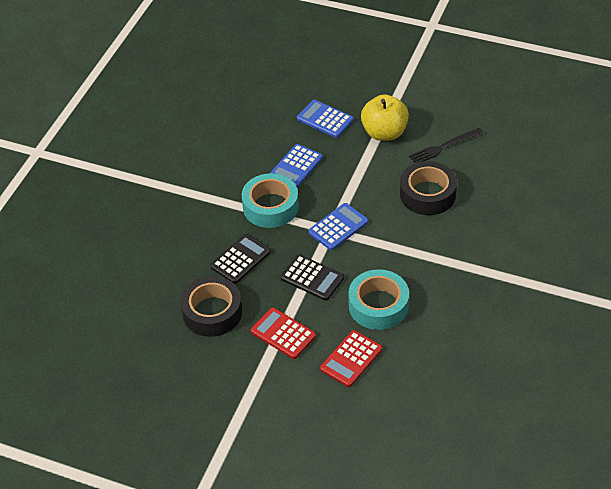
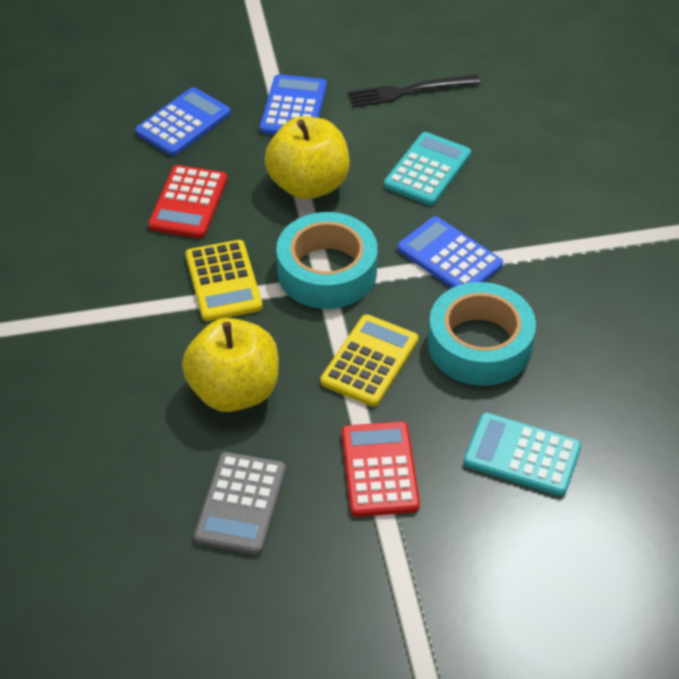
black calculator: [210,234,271,284] [280,255,344,301] = 2 -> none = 0
black tape: [180,276,242,337] [400,161,457,215] = 2 -> none = 0
grey calculator: none = 0 -> [194,452,286,555] = 1
turquoise calculator: none = 0 -> [384,132,471,206] [464,413,582,496] = 2
yellow apple: [361,94,409,141] = 1 -> [182,318,279,412] [265,116,350,199] = 2
yellow calculator: none = 0 -> [186,240,263,321] [320,314,419,407] = 2

